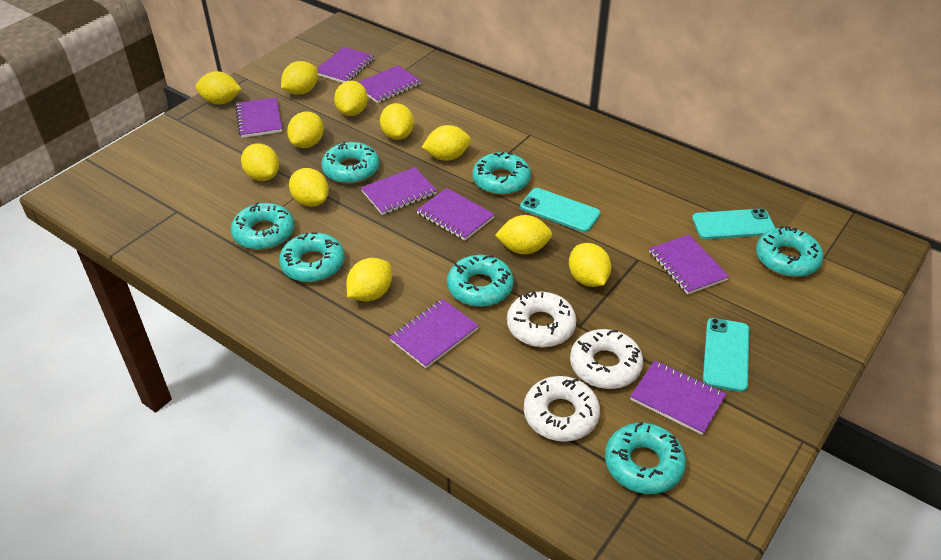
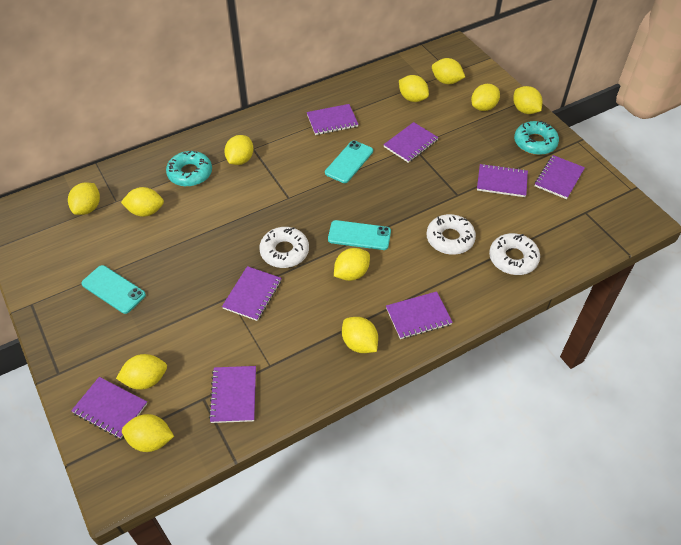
turquoise donut: [231,202,294,250] [279,232,345,282] [321,141,379,184] [447,255,514,307] [472,152,531,195] [605,422,686,494] [756,226,823,277] = 7 -> [166,151,212,187] [514,121,559,155] = 2

